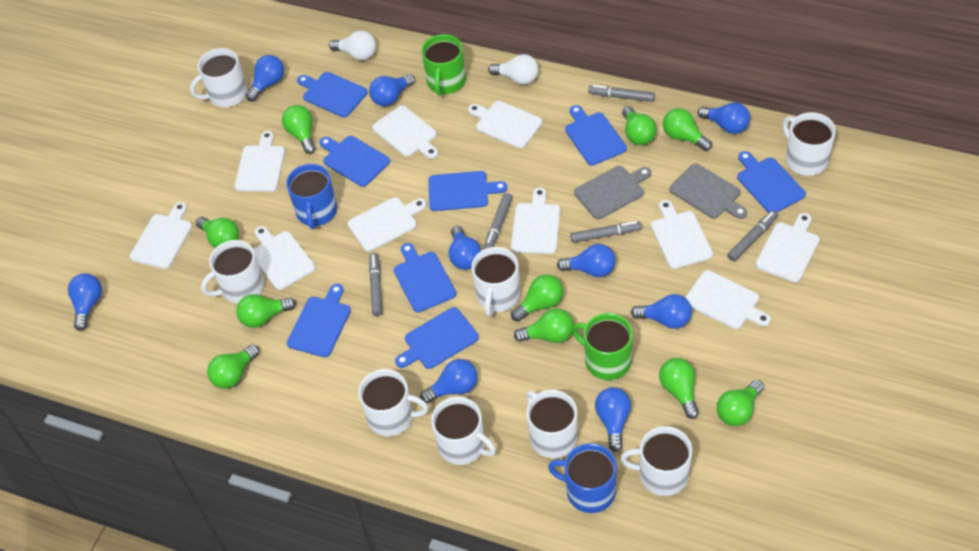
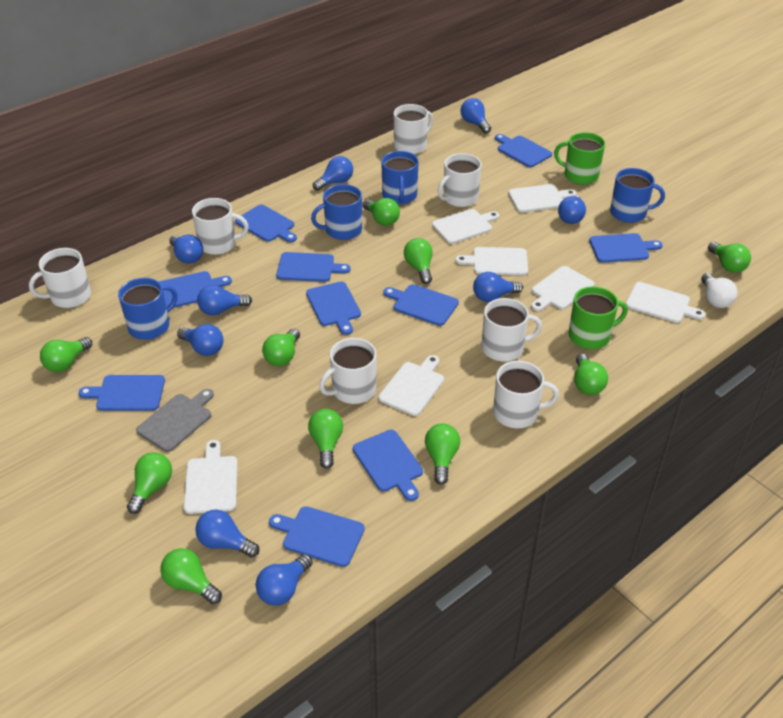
blue cutting board: [287,284,351,357] [297,72,368,117] [319,136,390,187] [394,243,456,312] [395,307,479,369] [428,171,507,211] [565,105,627,166] [737,151,806,213] = 8 -> [79,375,165,411] [159,271,232,308] [235,204,297,242] [269,506,365,567] [276,252,351,282] [306,281,361,335] [353,430,423,501] [383,284,459,326] [495,134,552,167] [589,233,663,263] = 10
blue mug: [286,164,337,229] [548,443,617,513] = 2 -> [118,278,178,340] [311,184,362,240] [381,151,419,205] [610,168,665,223] = 4
grey cutting board: [574,166,651,219] [669,164,747,219] = 2 -> [136,389,214,452] = 1
grey marker: [369,253,382,316] [483,193,513,249] [570,221,642,243] [588,85,655,102] [727,211,778,261] = 5 -> none = 0
white cutting board: [130,202,192,269] [234,131,285,192] [253,226,315,290] [348,197,427,252] [372,105,438,159] [468,101,543,148] [511,188,560,254] [651,200,713,269] [685,270,771,329] [756,213,820,282] = 10 -> [184,440,238,514] [378,355,444,416] [432,209,499,244] [456,247,528,275] [508,184,576,212] [531,266,595,311] [626,282,705,323] = 7
white light bulb: [329,31,376,60] [488,54,539,84] = 2 -> [701,273,738,308] = 1
white mug: [190,48,247,107] [201,240,264,304] [358,369,428,436] [431,397,496,465] [471,247,520,316] [526,390,578,458] [620,426,692,496] [783,112,836,176] = 8 -> [29,248,91,308] [192,198,249,255] [319,338,376,404] [394,104,433,154] [438,153,481,207] [482,298,542,361] [493,361,559,428] = 7

